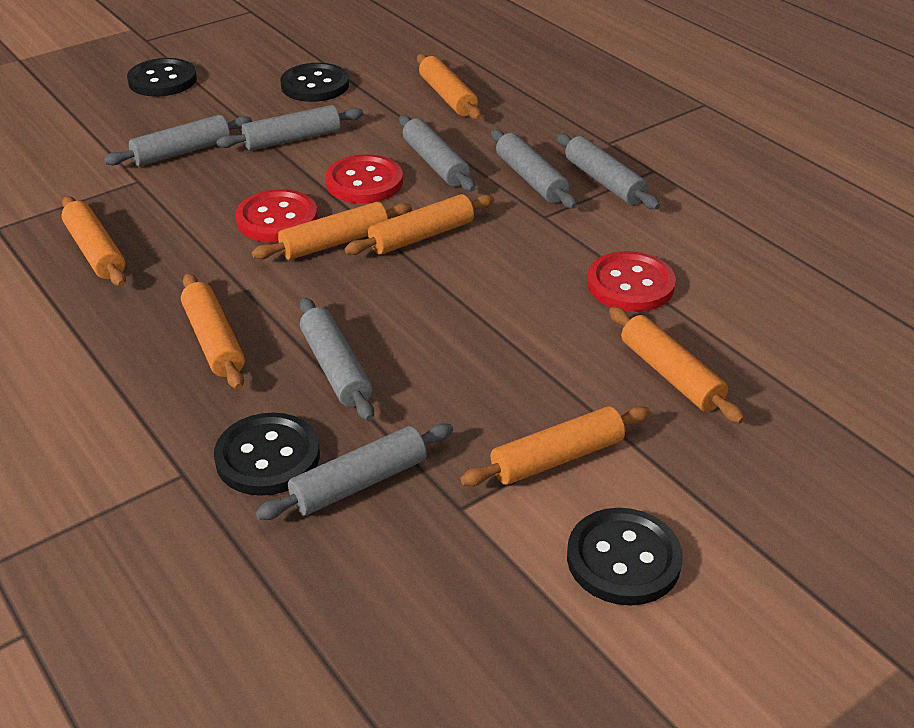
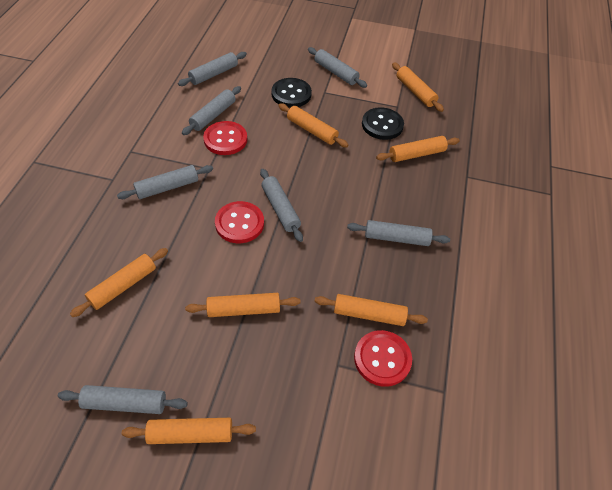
black button: [127,58,197,97] [214,413,320,496] [280,63,349,102] [567,508,683,606] = 4 -> [271,78,312,108] [362,107,404,140] = 2

